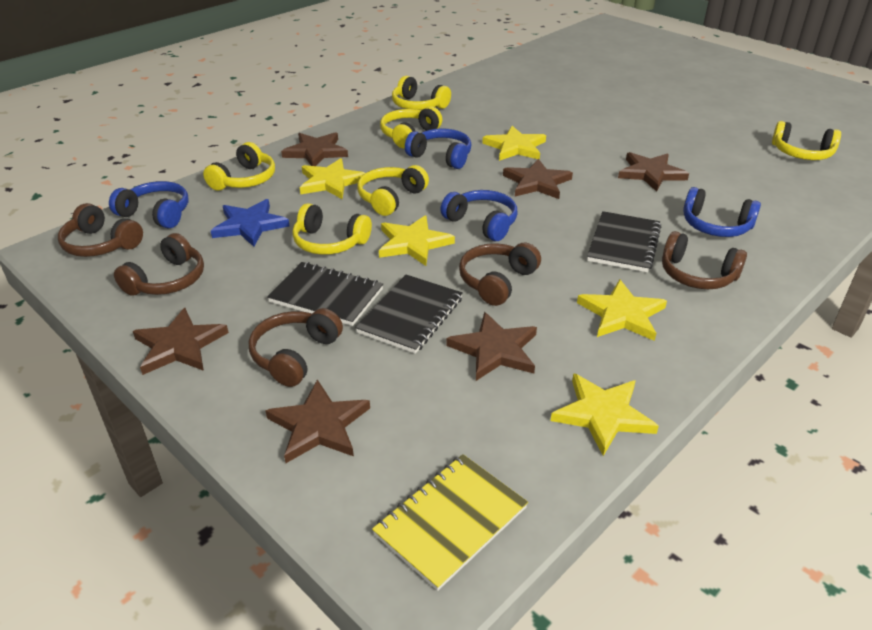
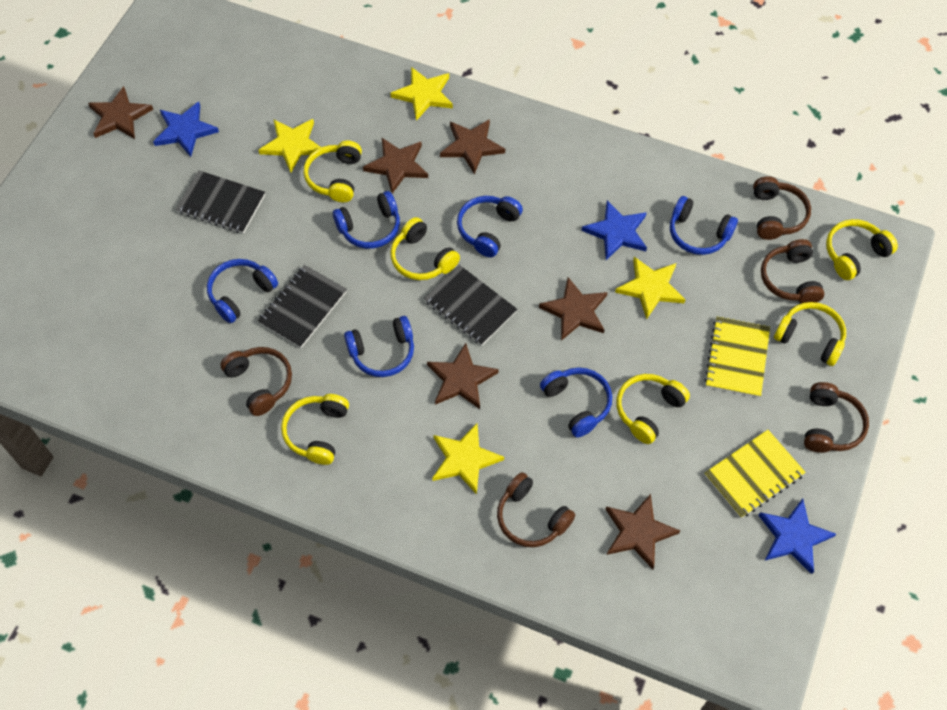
blue headphones: [109,181,188,229] [405,128,471,169] [440,190,517,241] [683,187,761,237] = 4 -> [207,259,278,323] [333,191,400,249] [344,316,414,377] [457,196,523,257] [540,367,612,438] [670,196,738,255] = 6
blue star: [211,199,289,247] = 1 -> [153,102,219,157] [582,200,647,260] [758,498,836,574] = 3
yellow notebook: [372,454,528,591] = 1 -> [704,317,770,398] [705,430,806,518] = 2
yellow star: [300,158,365,199] [379,215,455,266] [482,126,546,161] [551,373,659,456] [577,279,667,341] = 5 -> [259,119,321,173] [390,67,453,121] [432,423,504,495] [615,257,686,319] = 4

